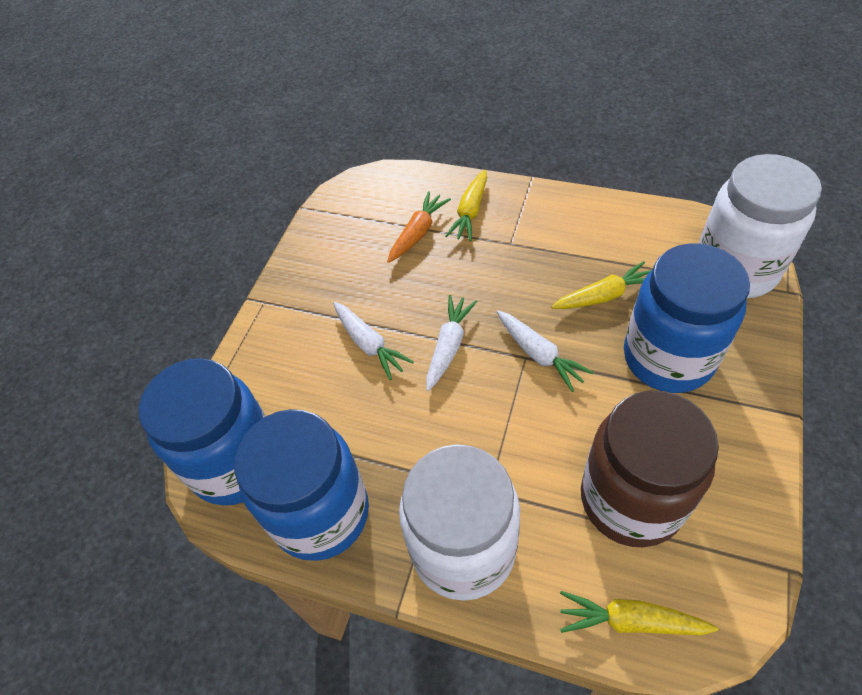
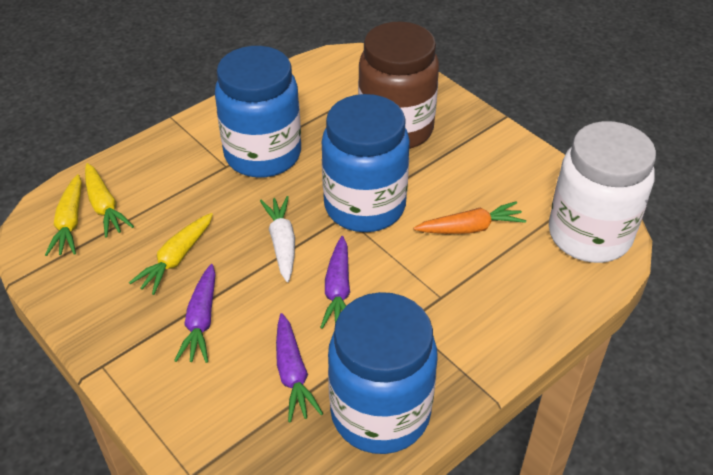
purple carrot: none = 0 -> [174,264,216,363] [276,313,323,423] [320,236,350,329] = 3
white carrot: [333,302,414,380] [426,295,477,391] [497,311,594,392] = 3 -> [260,196,295,282] = 1
white jar: [399,444,520,601] [699,154,822,298] = 2 -> [549,121,656,263] = 1

